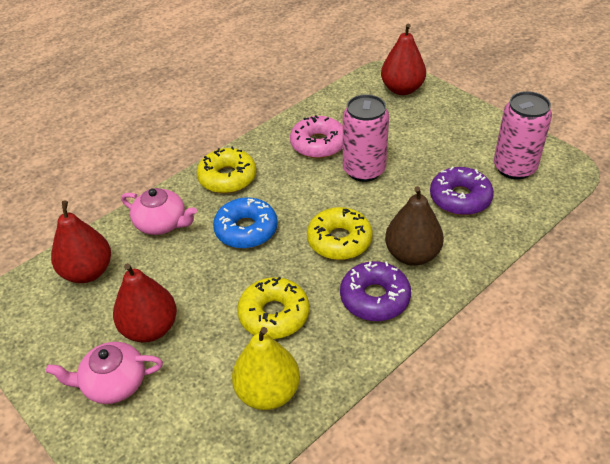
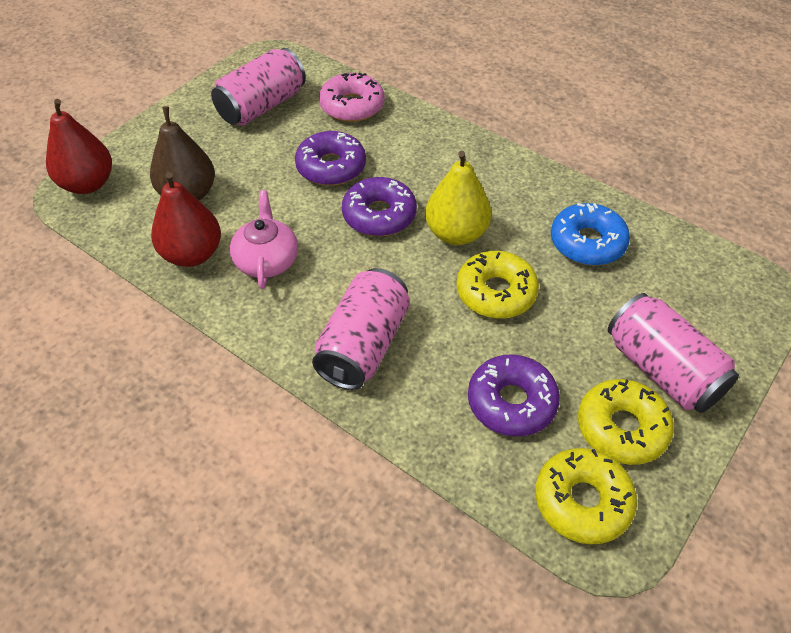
pink can: [343,94,389,182] [494,91,552,180] = 2 -> [211,48,306,126] [312,268,410,390] [608,293,739,413] = 3
pink teapot: [46,342,163,404] [121,188,197,235] = 2 -> [230,190,298,289] = 1
purple donut: [340,261,411,321] [430,167,494,215] = 2 -> [295,131,366,186] [342,177,417,236] [468,354,560,437] = 3
red pear: [51,201,111,283] [113,263,177,343] [381,24,426,95] = 3 -> [46,99,112,194] [151,172,221,267] = 2

